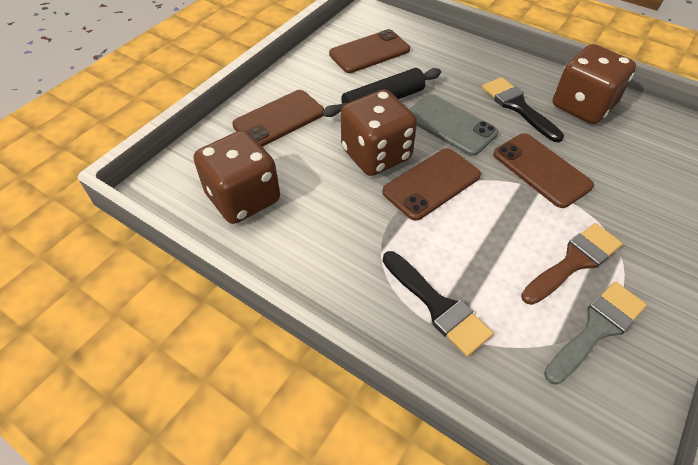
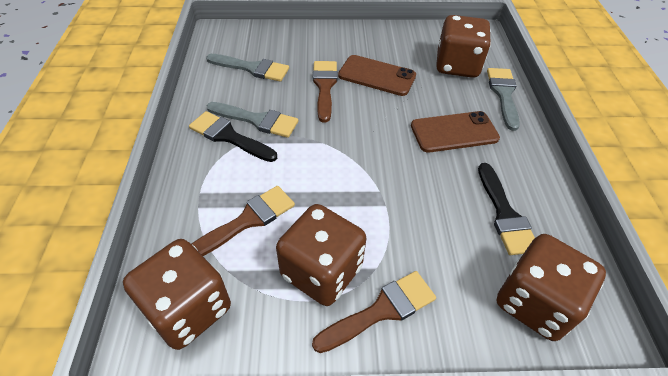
black rolling pin: [322,68,441,117] = 1 -> none = 0
brown brush: [521,223,623,305] = 1 -> [192,186,295,256] [312,271,436,353] [313,61,337,122] = 3
brown dice: [194,130,280,224] [341,90,417,176] [553,44,636,124] = 3 -> [123,239,231,350] [276,204,366,306] [436,15,491,78] [497,234,606,341] = 4
brown phone: [232,90,324,147] [329,29,410,73] [382,148,481,221] [493,133,594,208] = 4 -> [338,55,416,96] [411,111,500,153] = 2
grey brush: [544,282,647,385] = 1 -> [206,54,289,82] [206,102,298,138] [487,68,520,131] = 3
grey phone: [409,94,498,156] = 1 -> none = 0

